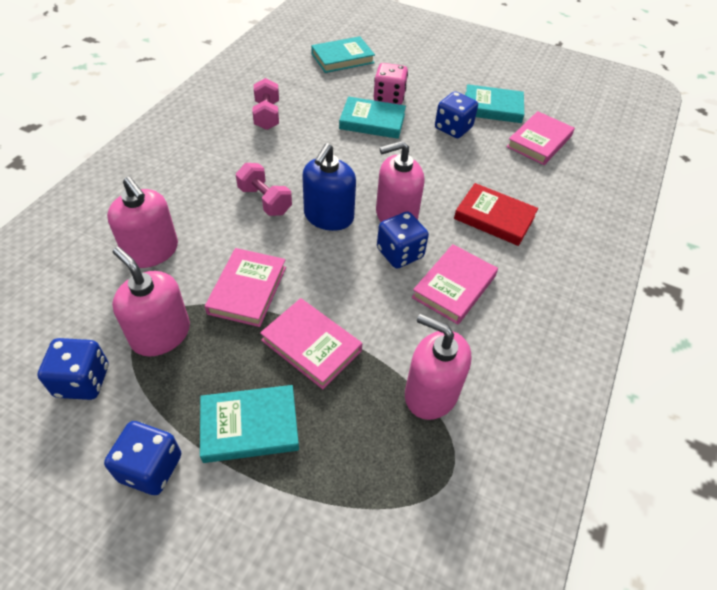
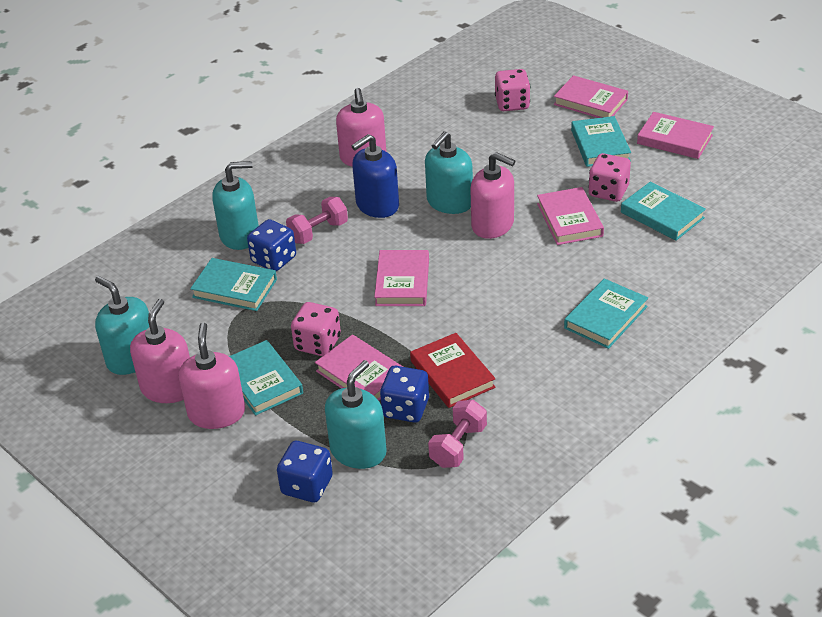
blue dice: [38,338,108,400] [104,421,181,495] [377,212,429,269] [435,91,478,138] = 4 -> [247,219,296,271] [277,441,333,502] [380,366,429,423] = 3
pink book: [205,248,286,327] [260,298,362,389] [412,244,498,325] [506,111,575,165] = 4 -> [315,334,403,401] [374,250,429,306] [537,187,604,245] [554,75,628,118] [637,112,714,159] = 5
pink dice: [374,63,408,105] = 1 -> [291,302,341,356] [495,69,530,111] [588,153,631,202] = 3
turquoise book: [200,385,299,463] [311,36,375,73] [339,97,406,139] [465,84,524,123] = 4 -> [190,258,277,311] [229,340,303,416] [564,278,648,349] [571,116,631,167] [621,182,706,241] = 5
turquoise soap dispenser: none = 0 -> [95,276,149,375] [212,161,259,250] [325,360,387,469] [425,131,473,214] = 4

